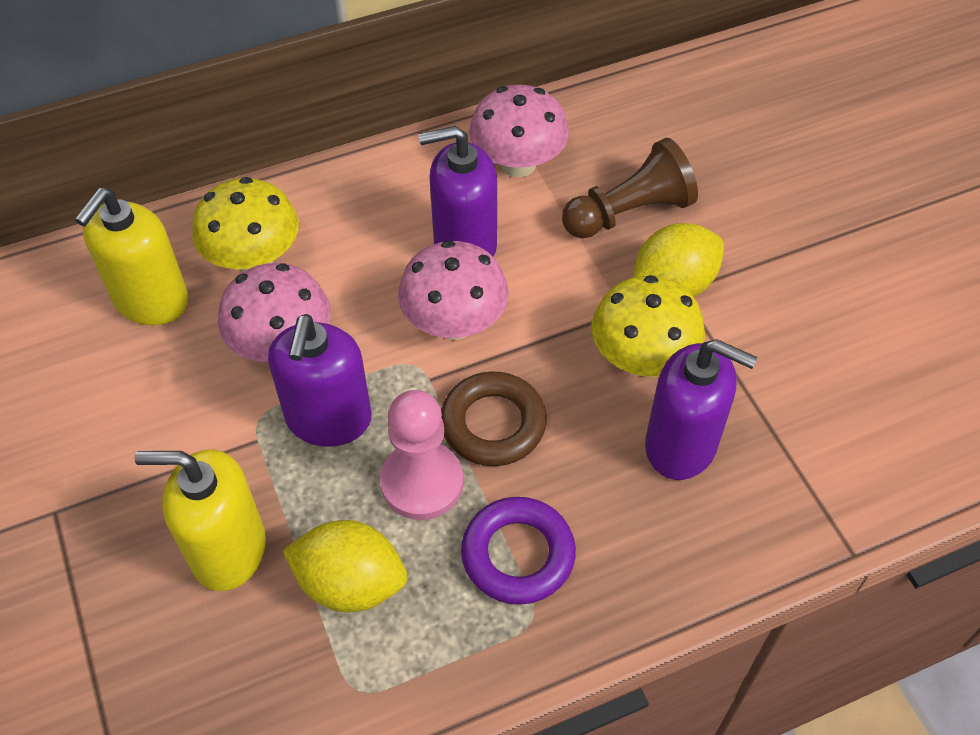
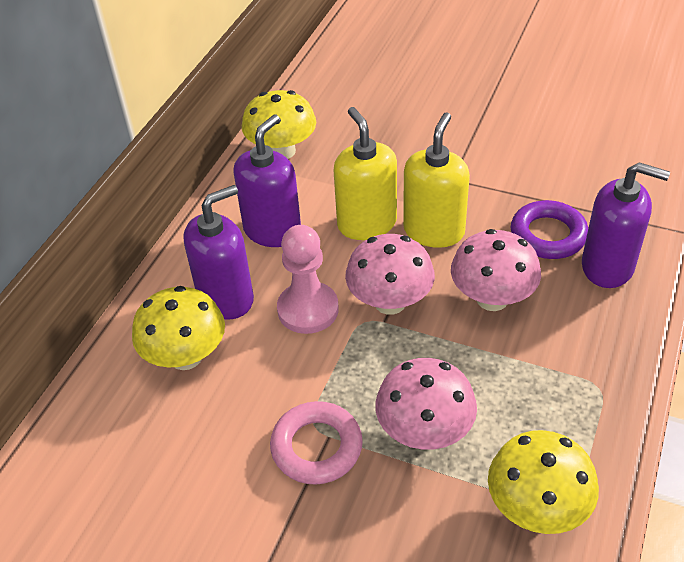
brown pawn: [562,138,698,238] = 1 -> none = 0
brown ring: [441,371,547,466] = 1 -> none = 0
pink ring: none = 0 -> [270,401,363,485] = 1
yellow lemon: [282,520,407,612] [633,223,724,297] = 2 -> none = 0
yellow mushroom: [192,177,299,272] [592,275,705,376] = 2 -> [132,286,225,370] [242,90,316,159] [488,430,599,534] = 3

